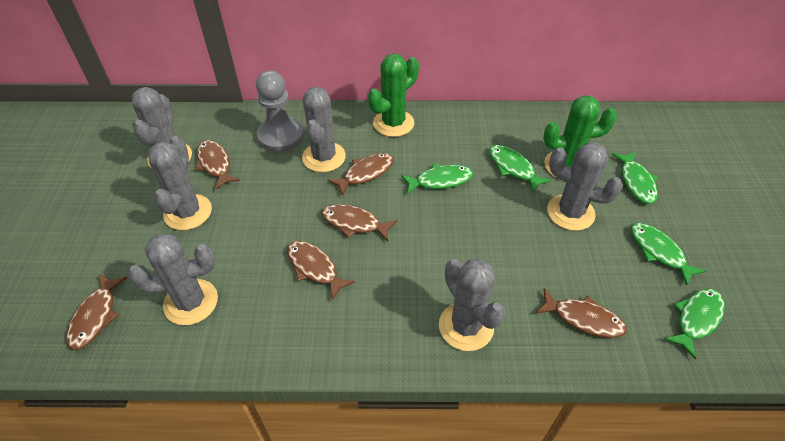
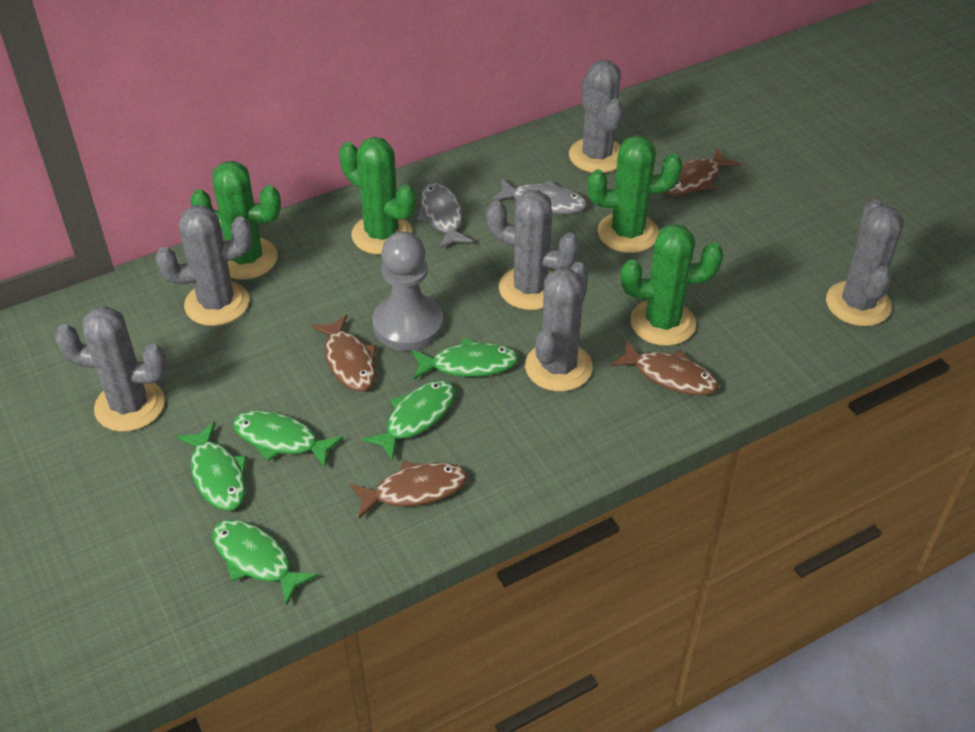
brown fish: [67,274,127,350] [195,140,240,190] [287,241,355,300] [321,204,397,241] [327,153,394,196] [536,289,627,338] = 6 -> [311,314,376,391] [350,461,467,519] [610,340,719,396] [664,148,741,196] = 4
green cactus: [368,54,419,137] [543,95,617,178] = 2 -> [190,161,281,280] [339,137,416,255] [588,135,682,253] [621,224,723,346] = 4
grey fish: none = 0 -> [416,183,473,249] [492,178,587,214] = 2

